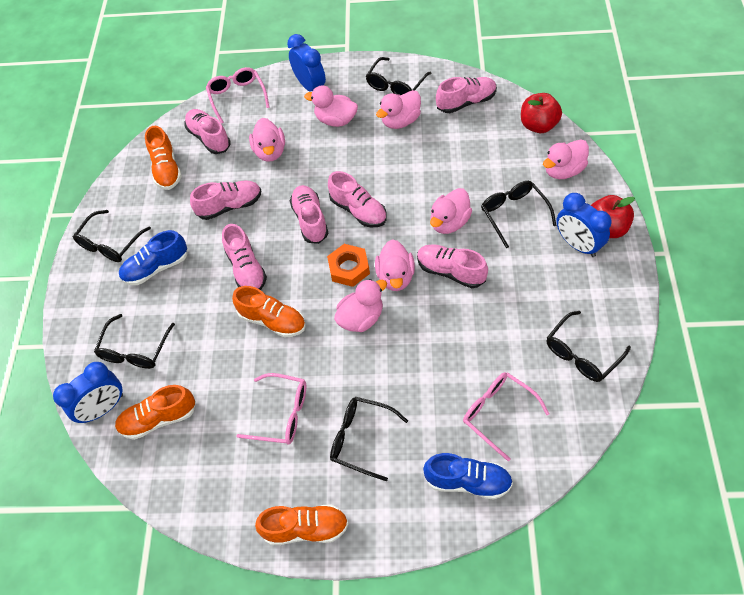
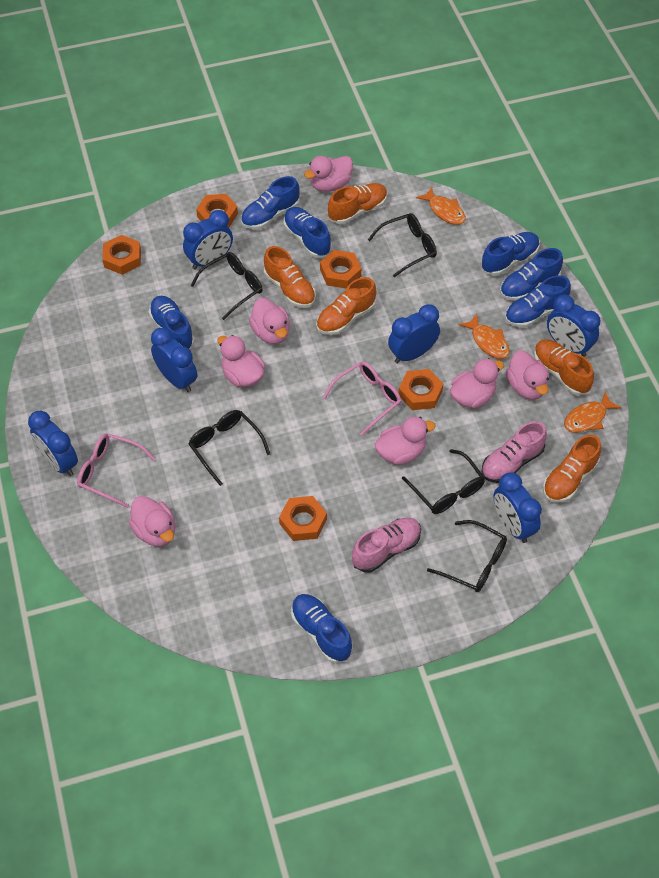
black glasses: [73,210,151,262] [94,314,175,369] [330,397,408,481] [366,57,431,95] [481,181,557,248] [547,311,631,382] = 6 -> [189,410,270,486] [190,252,263,320] [368,213,437,277] [402,449,485,514] [427,520,507,592] = 5
blue clock: [53,362,123,423] [287,34,326,91] [556,193,612,257] = 3 -> [28,411,78,476] [151,328,197,393] [183,210,233,270] [388,304,440,363] [493,472,542,543] [547,295,600,357] = 6
blue shoe: [119,230,187,285] [423,453,513,500] = 2 -> [149,296,195,349] [241,176,300,229] [283,207,332,258] [291,594,352,663] [481,232,540,276] [500,248,563,301] [505,275,571,327] = 7
orange fish: none = 0 -> [416,187,466,225] [459,314,510,359] [564,391,622,433] = 3
orange nut: [327,244,370,287] = 1 -> [102,235,141,275] [196,194,238,227] [279,496,327,541] [320,250,362,288] [398,369,443,410] = 5
orange shoe: [115,385,196,440] [145,126,182,190] [232,286,306,338] [255,504,349,546] = 4 -> [264,246,316,308] [316,277,376,335] [328,183,388,224] [534,340,594,395] [543,435,601,503] = 5
pink glasses: [206,67,270,124] [237,373,306,445] [463,372,549,461] = 3 -> [77,433,155,508] [323,361,401,435] = 2
pink shoe: [185,109,231,154] [190,180,261,220] [222,224,267,290] [289,185,328,244] [328,171,387,228] [417,244,488,288] [436,77,497,113] = 7 -> [352,518,421,572] [481,421,547,483] = 2
red apple: [521,93,562,133] [591,195,635,238] = 2 -> none = 0

